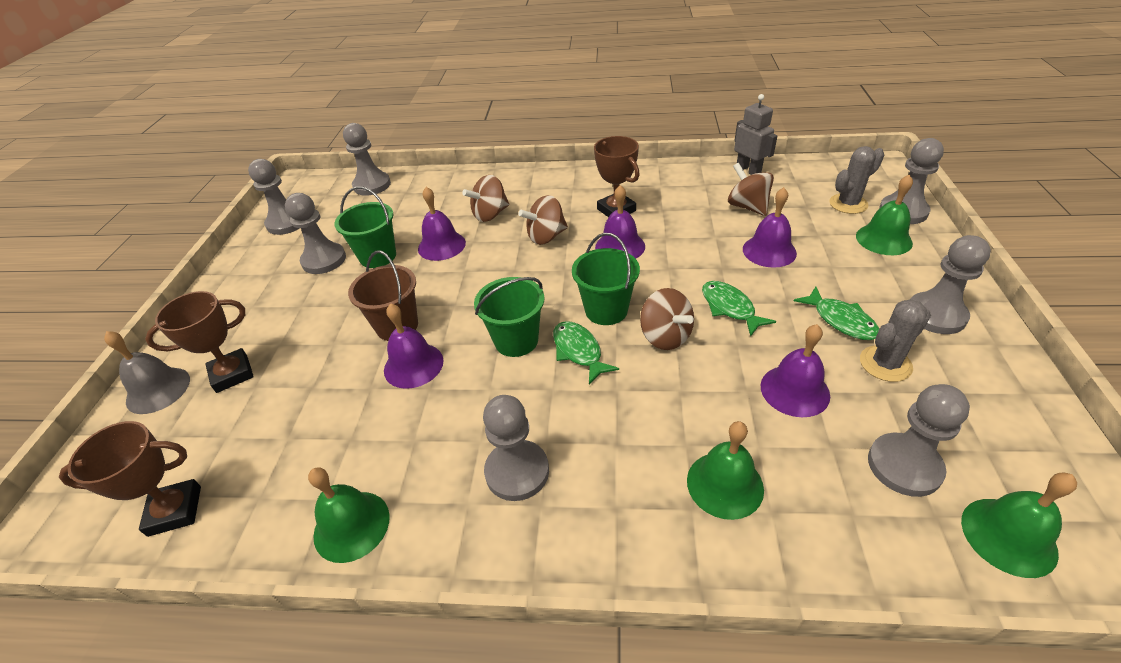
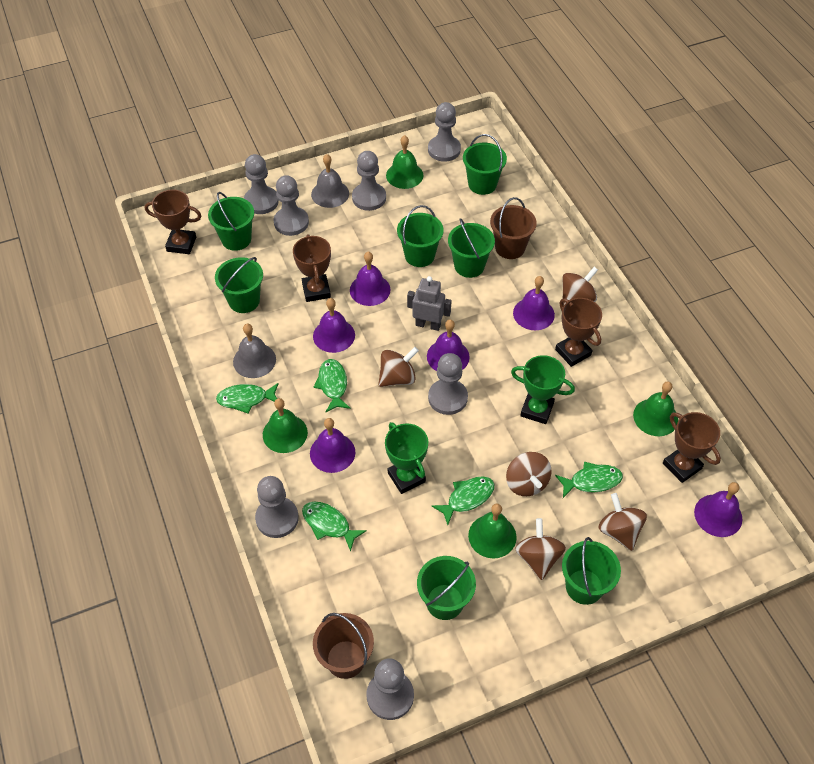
brown bucket: [348,251,418,341] = 1 -> [313,613,374,679] [490,197,537,259] = 2
brown spinning top: [462,175,509,222] [518,195,568,245] [640,288,694,350] [728,163,774,216] = 4 -> [378,347,419,387] [506,452,551,496] [515,518,566,580] [562,267,598,305] [598,493,647,551] = 5
brown trophy: [59,421,201,537] [145,291,254,393] [594,136,640,217] = 3 -> [145,189,202,254] [293,234,331,302] [555,298,602,367] [663,412,721,483] = 4
green bucket: [334,186,396,268] [474,277,545,357] [572,233,640,325] = 3 -> [208,192,254,251] [215,257,263,313] [397,205,443,267] [417,556,476,620] [448,218,495,278] [463,134,507,195] [562,537,621,605] = 7
green fish: [553,321,619,384] [702,281,776,337] [794,286,879,340] = 3 -> [216,383,279,414] [302,502,367,552] [314,359,351,412] [432,476,494,525] [555,462,623,498] = 5
green trophy: none = 0 -> [385,422,428,494] [511,355,575,424] = 2
grey bell: [104,331,190,414] = 1 -> [233,324,276,378] [311,154,349,208] = 2
grey cactus: [829,146,884,214] [860,299,931,382] = 2 -> none = 0
purple bell: [384,303,443,389] [418,187,466,261] [595,185,645,259] [743,187,797,268] [761,324,830,417] = 5 -> [310,418,355,473] [313,298,355,353] [350,252,391,306] [427,320,470,371] [513,276,555,330] [694,482,742,537] = 6

